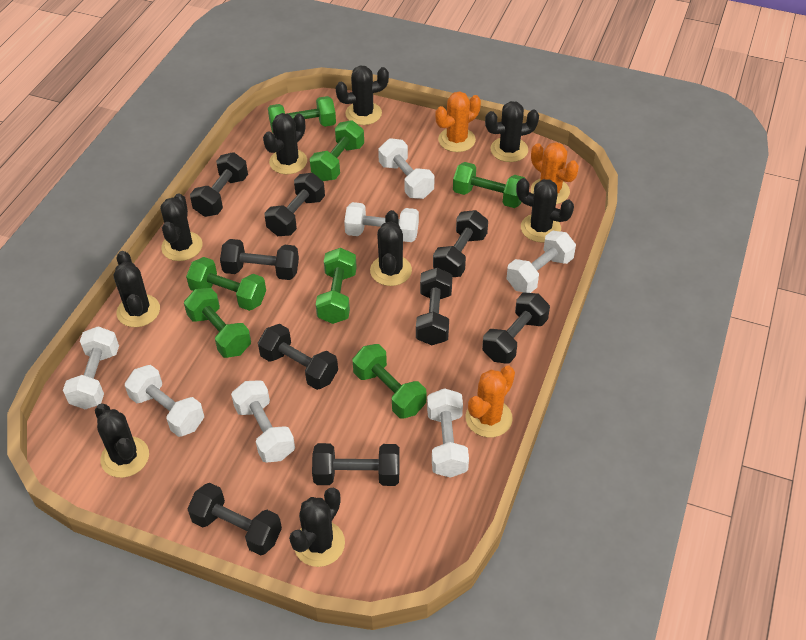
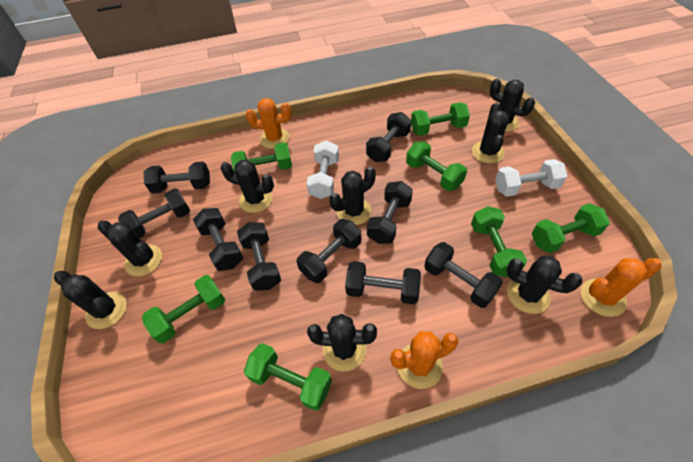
black cactus: [95,404,149,478] [114,251,160,327] [160,193,203,261] [263,113,307,174] [289,488,345,567] [336,66,389,125] [370,210,412,286] [485,101,539,162] [516,178,574,242] = 9 -> [54,271,127,329] [98,220,162,276] [221,160,274,213] [307,314,377,372] [329,167,376,225] [472,102,509,164] [490,78,535,132] [506,256,583,314] = 8
white dumbbell: [63,326,119,409] [125,365,204,437] [231,380,295,463] [344,202,419,242] [378,138,435,199] [427,388,469,478] [506,231,576,293] = 7 -> [306,140,339,199] [496,159,567,197] = 2

